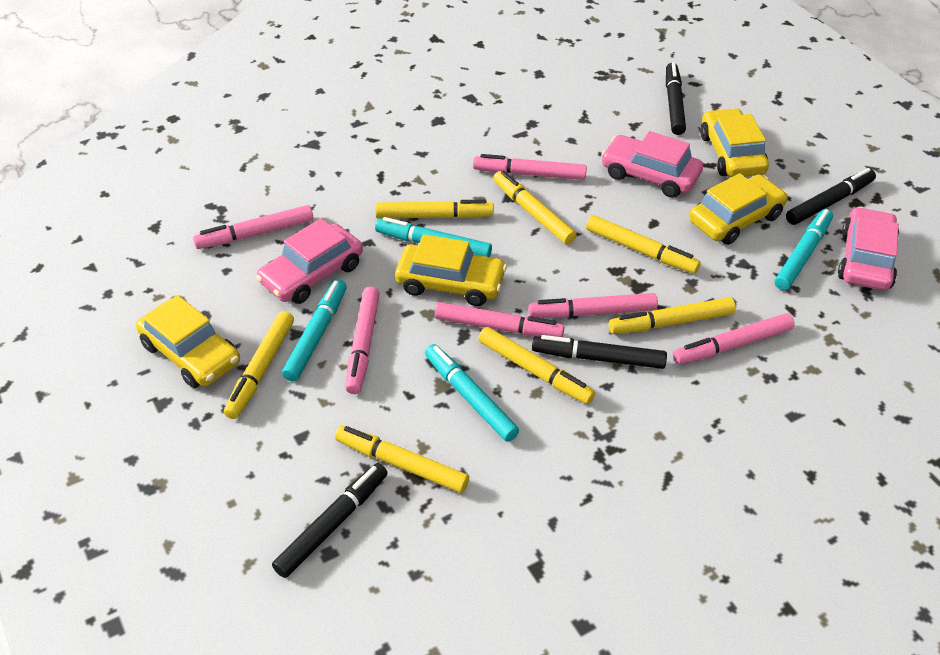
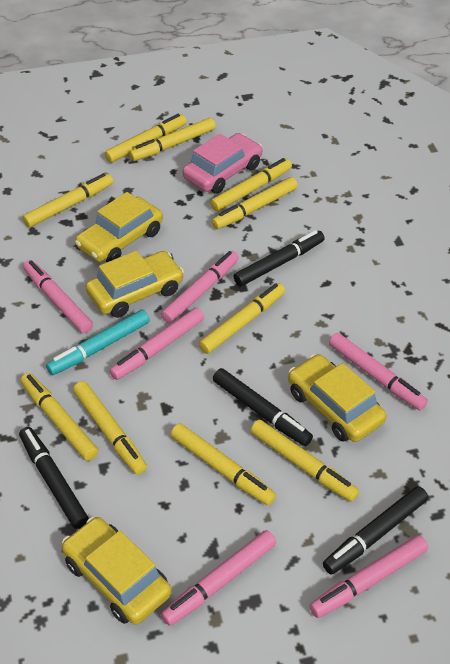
pink car: [256,218,363,304] [601,131,703,198] [838,207,899,290] = 3 -> [183,133,262,194] = 1
turquoise marker: [282,279,347,382] [375,217,492,257] [425,344,519,442] [775,209,833,290] = 4 -> [46,310,150,375] = 1
yellow marker: [224,311,294,419] [335,425,469,493] [375,200,494,219] [478,327,595,404] [493,171,576,244] [586,215,701,274] [609,297,736,334] = 7 -> [21,373,98,461] [23,173,113,228] [73,381,147,475] [105,114,187,163] [129,118,216,161] [171,423,276,506] [199,283,285,354] [210,158,292,212] [212,177,298,229] [251,420,359,502] = 10

